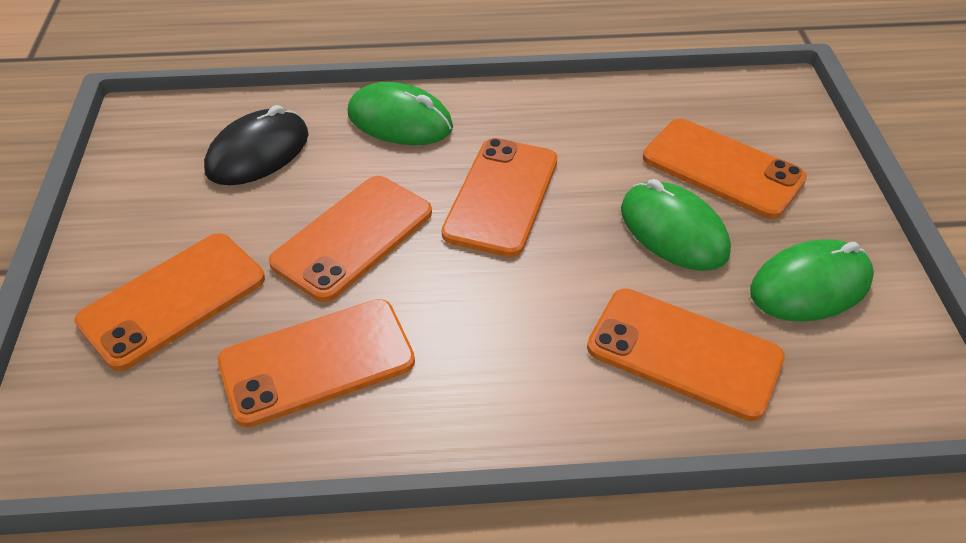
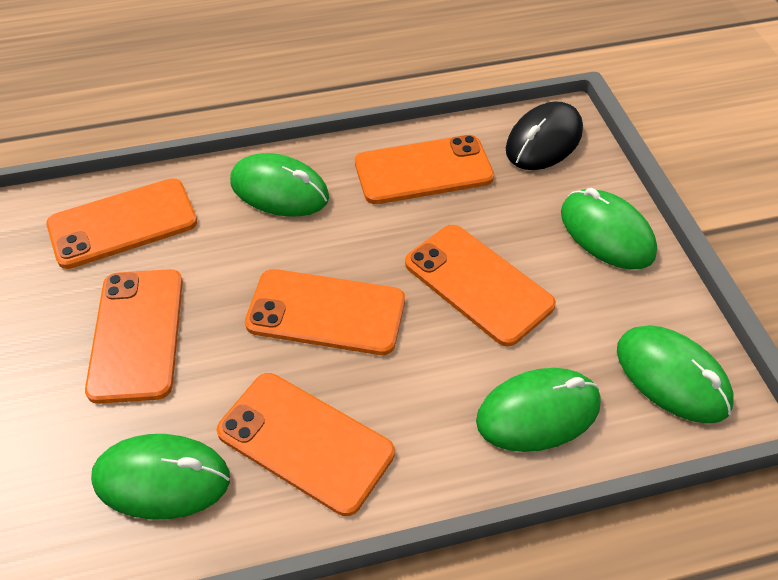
green mouse: [347,82,453,145] [621,179,731,271] [750,239,874,321] = 3 -> [91,434,230,519] [230,153,329,217] [476,368,601,452] [561,188,657,270] [617,325,734,424] = 5

